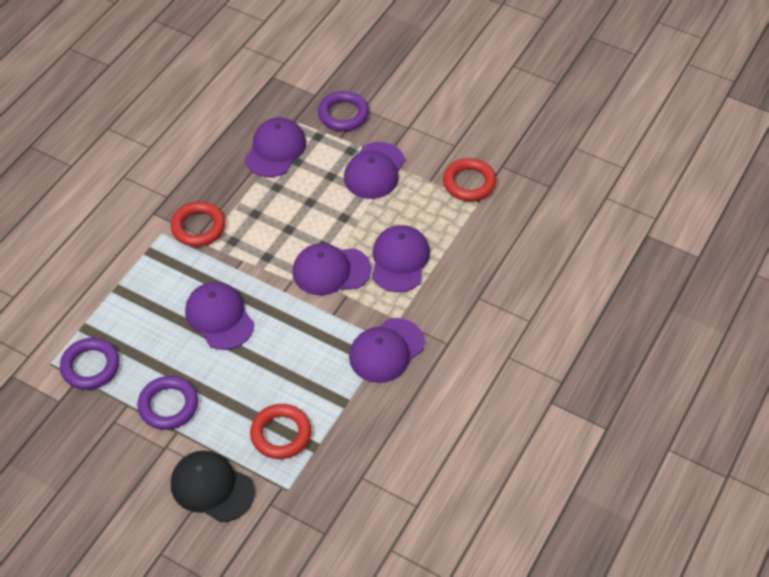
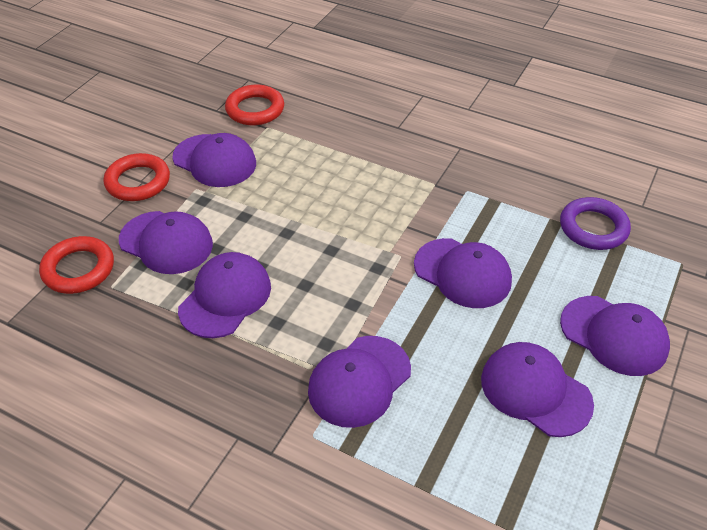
black cap: [171,451,255,522] = 1 -> none = 0
purple cap: [185,282,254,350] [245,118,306,177] [292,243,371,295] [344,142,405,199] [349,318,425,383] [372,225,430,292] = 6 -> [119,211,213,274] [173,133,256,187] [178,252,271,338] [308,336,411,428] [414,238,512,308] [481,342,594,437] [560,296,670,376] = 7
purple ring: [60,338,120,390] [137,376,198,430] [318,91,369,131] = 3 -> [560,197,631,250] = 1

